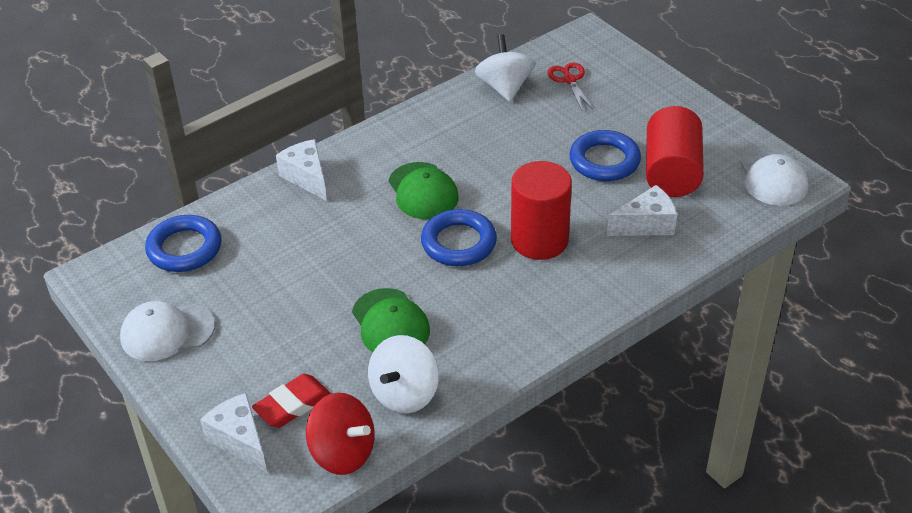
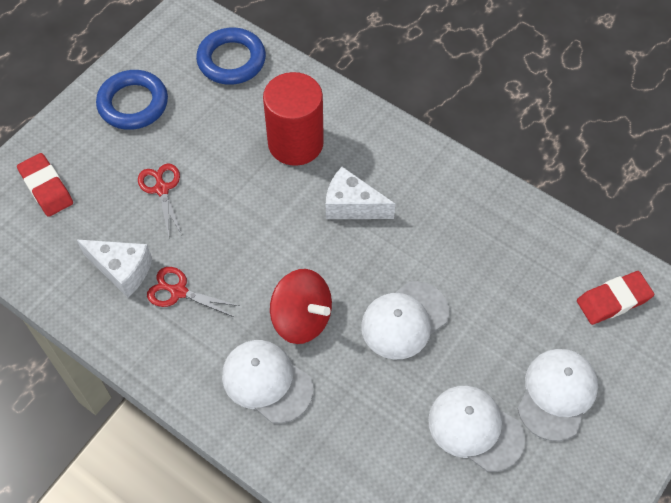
blue ring: [145,215,221,272] [421,209,497,266] [569,130,641,181] = 3 -> [96,70,168,130] [196,28,266,85] = 2
green cap: [352,288,430,352] [389,162,459,219] = 2 -> none = 0
red cylinder: [511,161,572,260] [646,106,704,197] = 2 -> [263,72,324,166] = 1
red eraser: [252,374,331,428] = 1 -> [17,153,73,217] [577,271,654,325] = 2
red scissors: [548,62,593,110] = 1 -> [138,164,182,236] [147,267,239,317] = 2
white cap: [120,301,215,361] [740,148,809,206] = 2 -> [222,340,313,424] [361,281,449,359] [428,386,525,472] [518,349,598,441] = 4
white cheese: [200,393,267,472] [276,139,327,201] [607,185,677,236] = 3 -> [77,240,152,298] [326,167,395,219] = 2
white spinning top: [368,335,439,413] [475,35,536,102] = 2 -> none = 0

